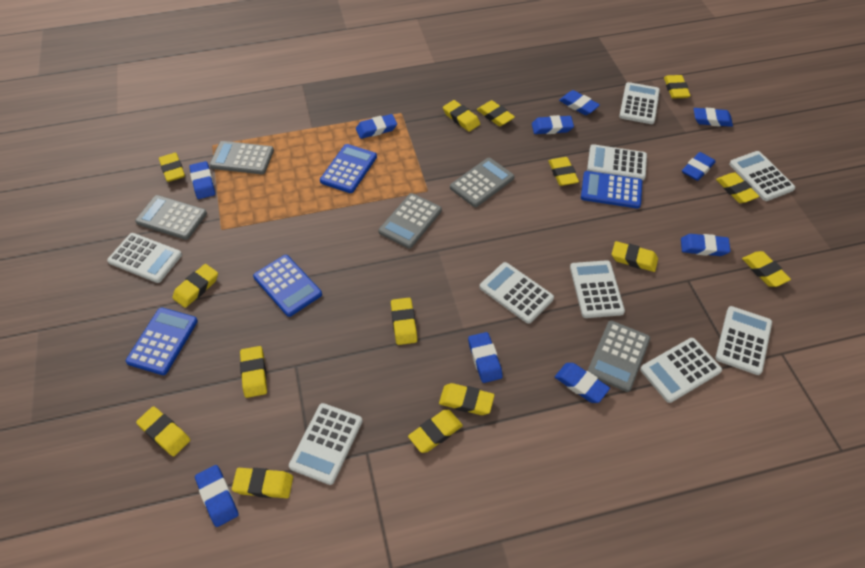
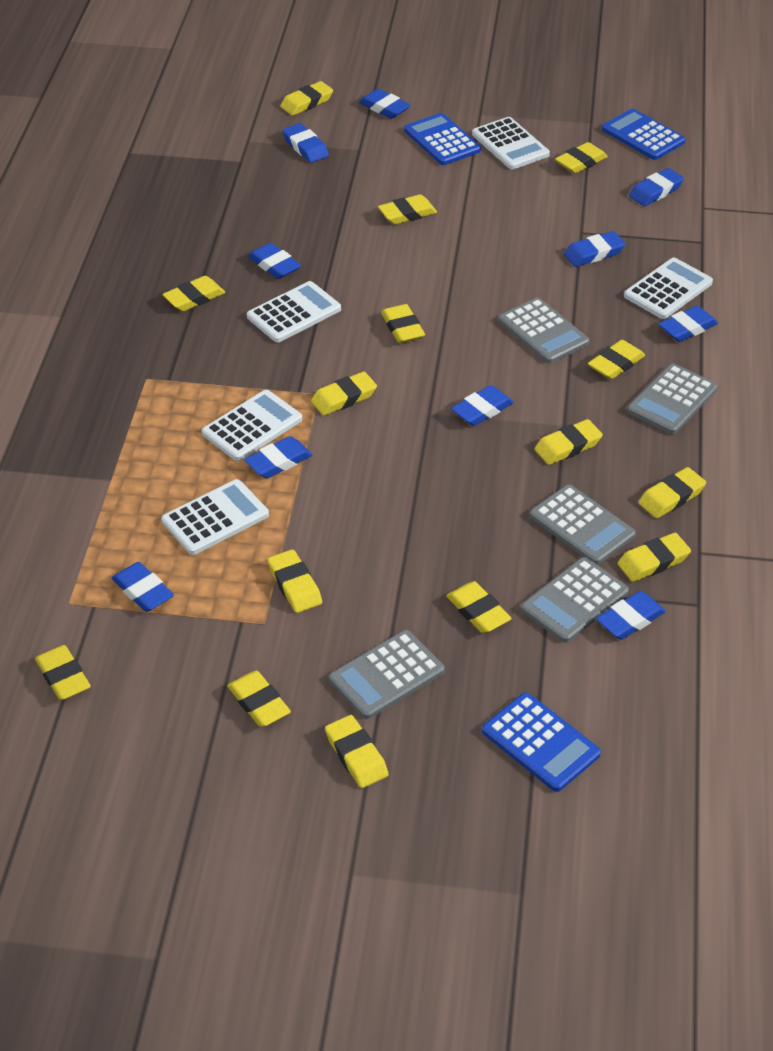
blue calculator: [126,307,198,375] [253,255,322,317] [320,144,377,193] [581,171,642,209] = 4 -> [404,113,481,165] [482,693,601,792] [602,109,685,160] = 3
white calculator: [107,233,182,283] [289,403,363,485] [479,262,554,324] [570,260,625,318] [587,144,647,180] [619,82,660,124] [640,338,722,403] [715,306,772,375] [729,151,795,201] = 9 -> [161,479,269,555] [202,390,302,461] [247,281,341,343] [472,117,550,169] [624,258,713,319] = 5

